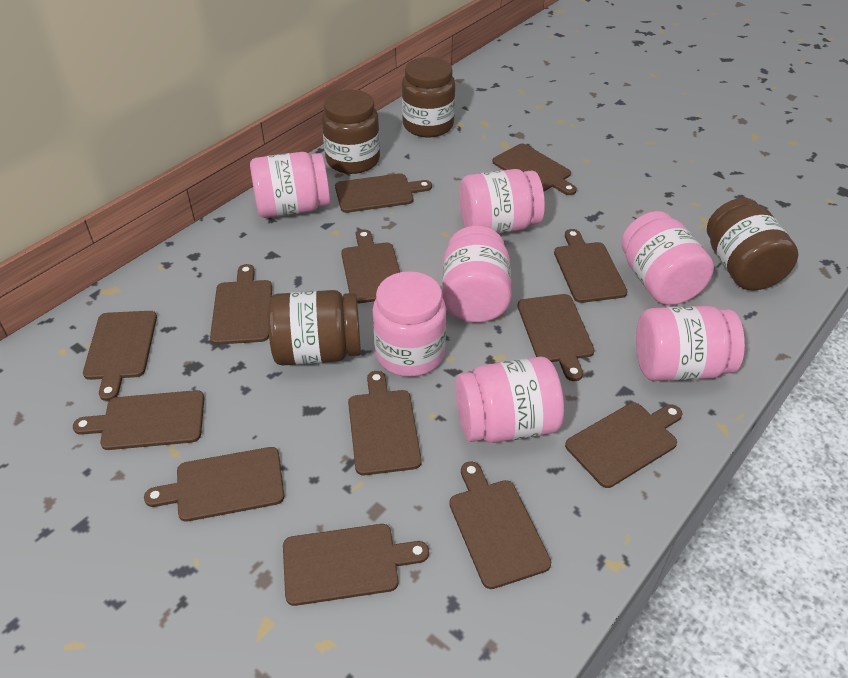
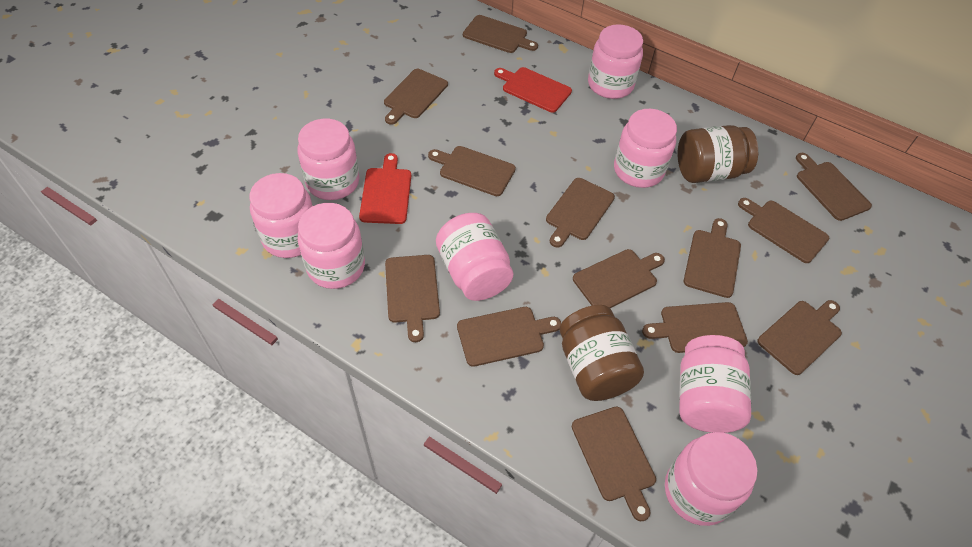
brown jar: [268,290,361,365] [322,89,380,174] [402,57,455,138] [707,198,798,290] = 4 -> [559,305,644,401] [678,125,758,183] = 2
pink jar: [250,152,330,218] [372,271,446,377] [442,226,512,323] [456,357,564,443] [460,169,545,234] [621,211,714,305] [636,306,745,381] = 7 -> [250,173,313,258] [297,203,365,289] [298,119,360,200] [436,213,513,301] [588,24,643,99] [614,109,677,188] [665,432,757,526] [679,335,751,433] = 8
red cutting board: none = 0 -> [359,153,411,224] [494,67,572,113] = 2

